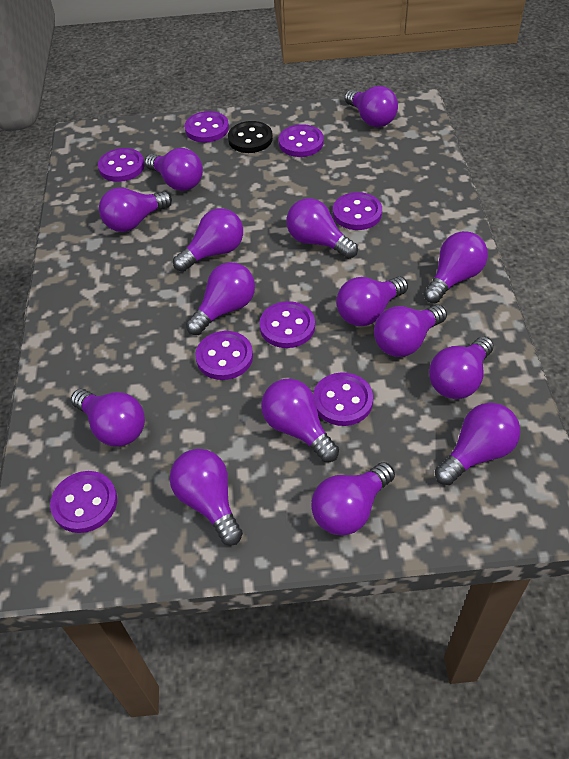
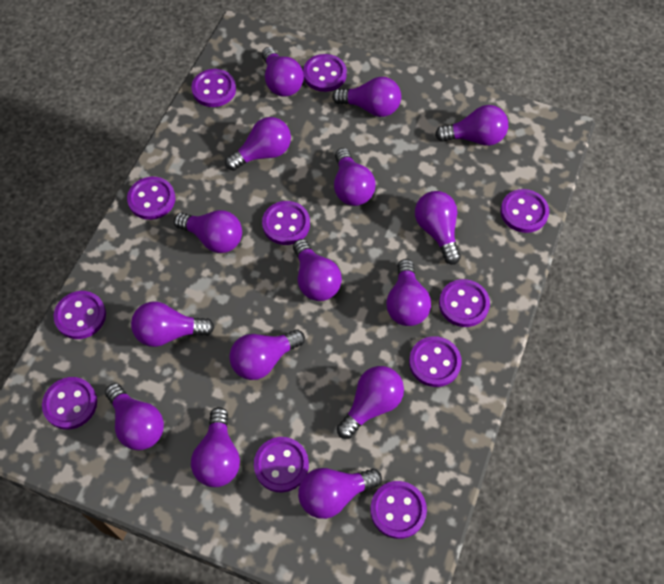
black button: [228,121,273,153] = 1 -> none = 0
purple button: [50,471,117,533] [98,148,145,182] [185,111,229,142] [195,331,253,380] [259,301,315,348] [279,124,324,157] [313,372,373,426] [333,192,382,230] = 8 -> [42,377,97,430] [54,291,106,339] [127,177,175,220] [191,69,236,107] [254,437,309,492] [262,201,310,245] [303,54,347,92] [370,481,427,539] [409,336,462,387] [439,279,490,327] [500,189,549,233] = 11

